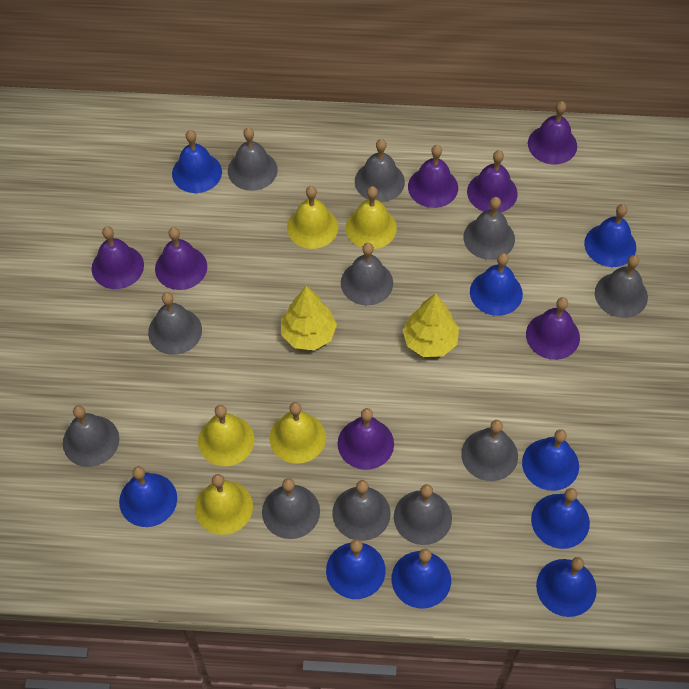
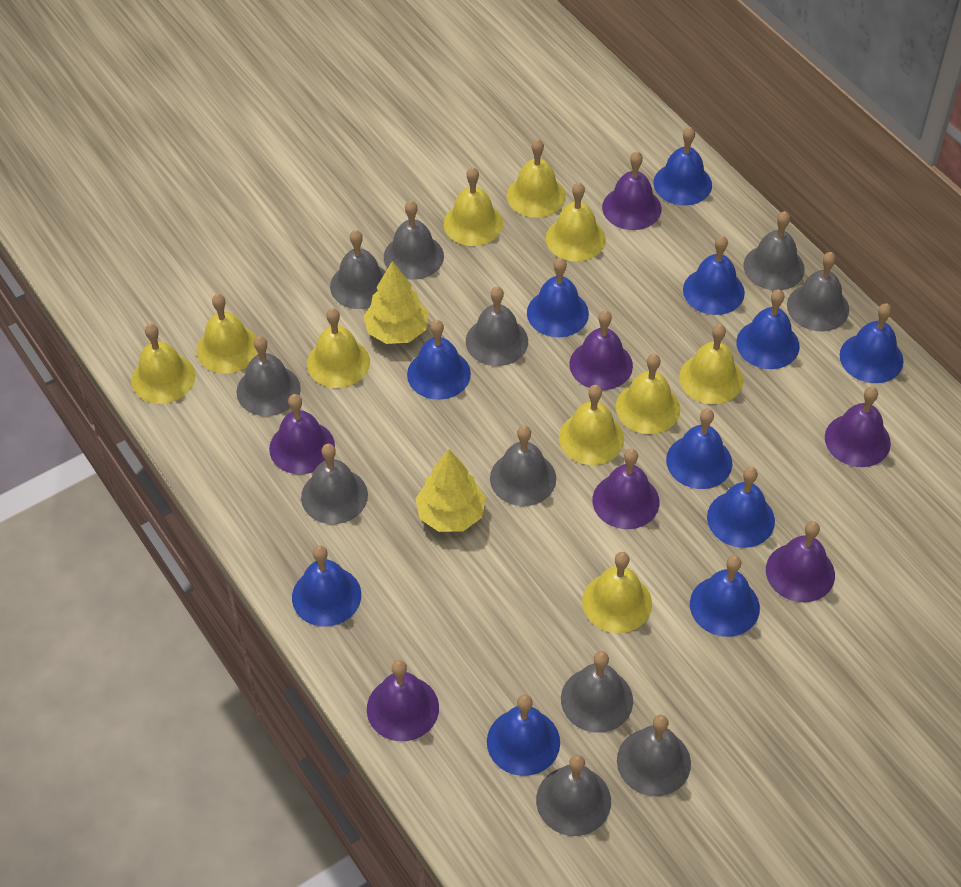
blue bell: [119,466,177,527] [172,130,222,193] [326,539,386,599] [392,549,451,609] [470,253,523,316] [522,429,579,491] [531,488,590,549] [536,557,597,617] [584,204,636,267] = 9 -> [292,545,361,627] [407,320,471,400] [487,694,560,776] [527,258,589,337] [653,127,712,206] [666,409,733,489] [683,235,745,315] [690,555,760,637] [707,467,775,548] [736,289,800,369] [840,303,904,383] = 11
yellow bell: [195,474,253,535] [198,405,255,466] [269,402,326,464] [287,186,338,249] [346,186,397,249] = 5 -> [131,324,195,404] [196,294,258,374] [307,308,370,388] [444,167,503,246] [507,139,566,218] [546,183,606,262] [559,385,624,465] [582,552,652,633] [616,354,680,434] [679,324,743,404] = 10

